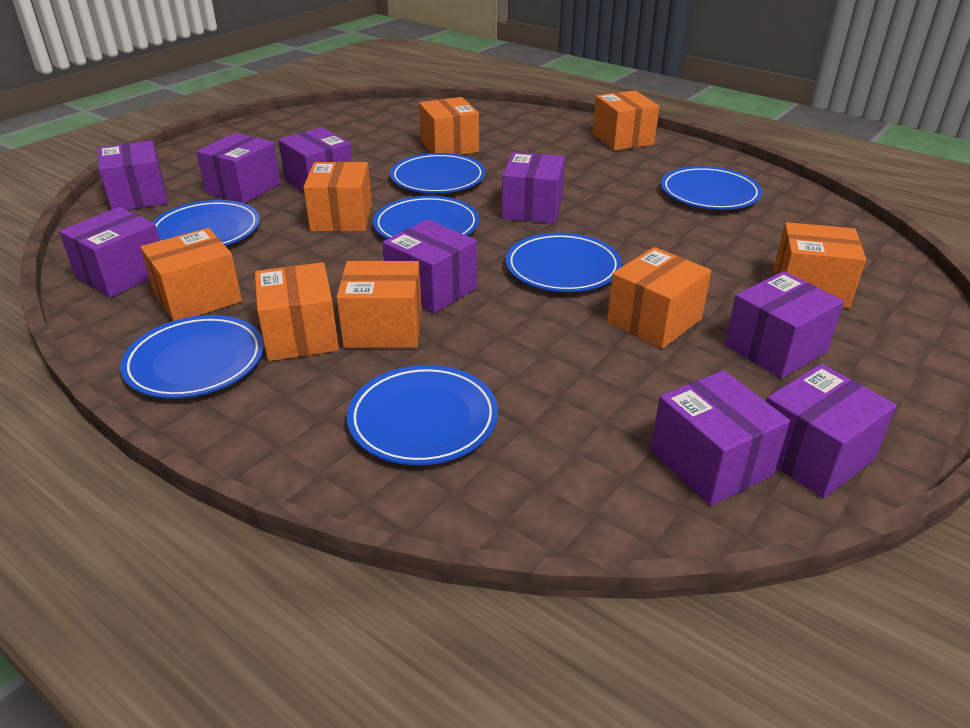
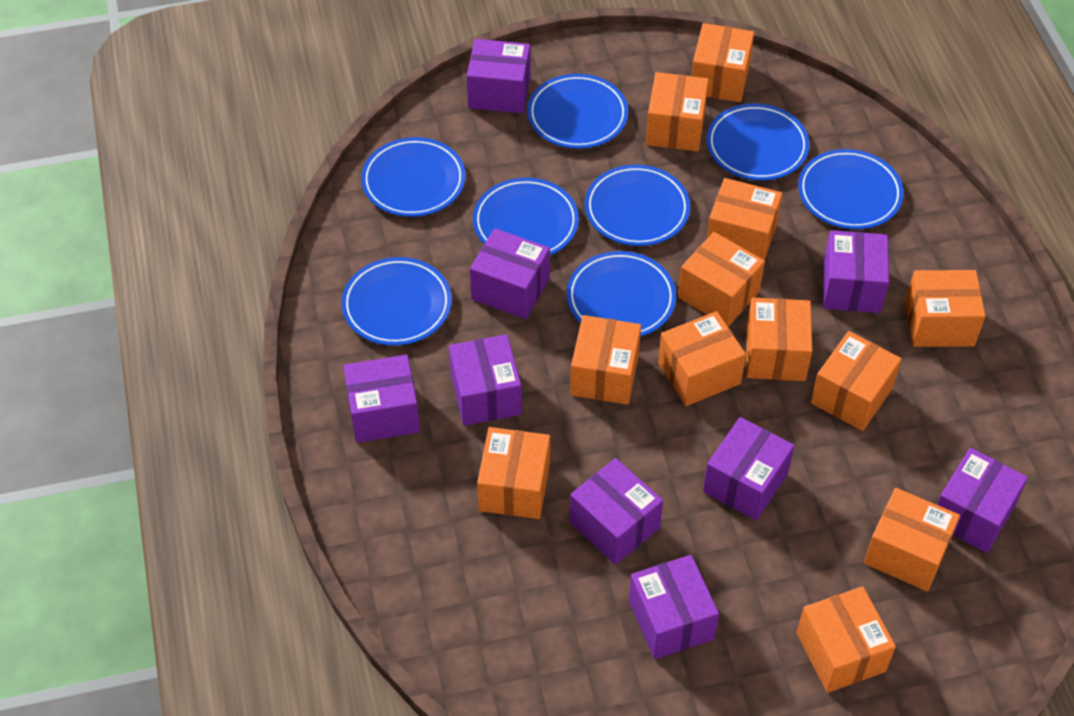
blue plate: [120,315,264,399] [153,200,260,246] [347,365,498,465] [373,196,479,239] [390,153,485,193] [506,233,622,292] [661,166,762,210] = 7 -> [341,257,452,346] [361,137,466,217] [473,178,579,255] [527,74,628,149] [566,251,676,337] [585,165,690,246] [707,103,810,180] [798,149,904,229] = 8
orange box: [141,228,242,321] [255,262,339,361] [303,162,372,232] [336,261,422,348] [419,97,479,155] [593,90,659,151] [607,247,711,349] [774,222,866,308] = 8 -> [477,427,550,519] [570,315,641,405] [646,72,709,151] [658,311,746,406] [678,232,765,327] [691,23,754,102] [707,178,783,260] [746,298,812,381] [797,586,896,693] [811,331,902,431] [864,488,960,591] [905,270,985,347] = 12

